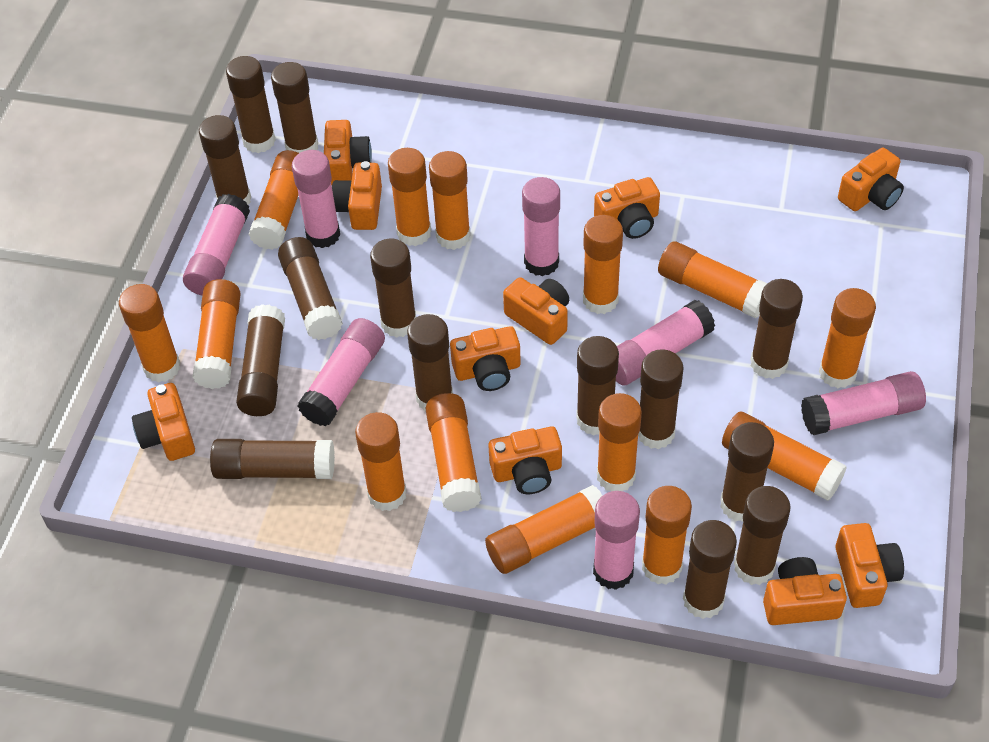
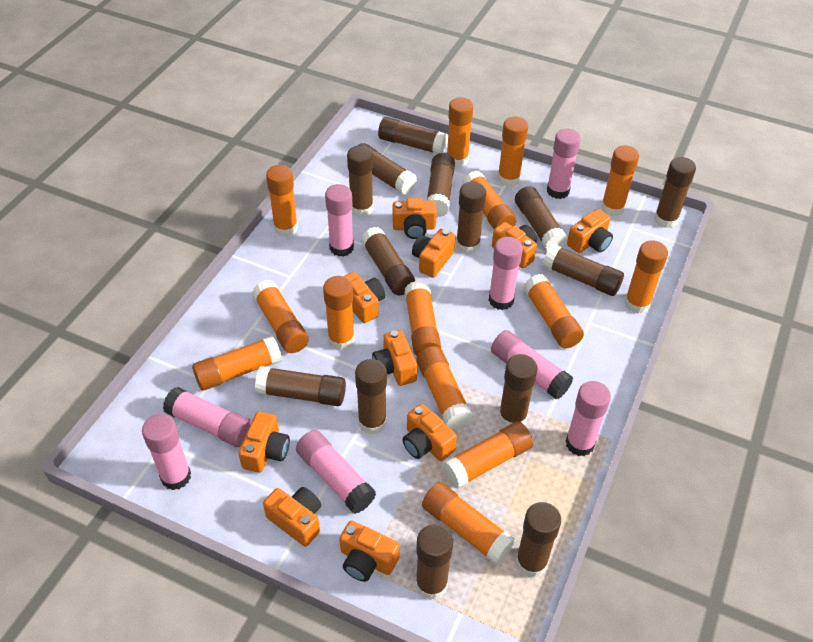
pink glue stick: [183,194,250,296] [292,150,340,248] [298,318,385,426] [522,177,560,276] [593,491,640,590] [616,300,715,385] [801,371,926,435] = 7 -> [142,414,191,490] [163,387,252,447] [296,430,376,514] [325,184,354,257] [488,237,523,310] [491,330,573,400] [547,129,581,199] [566,381,611,456] = 8

